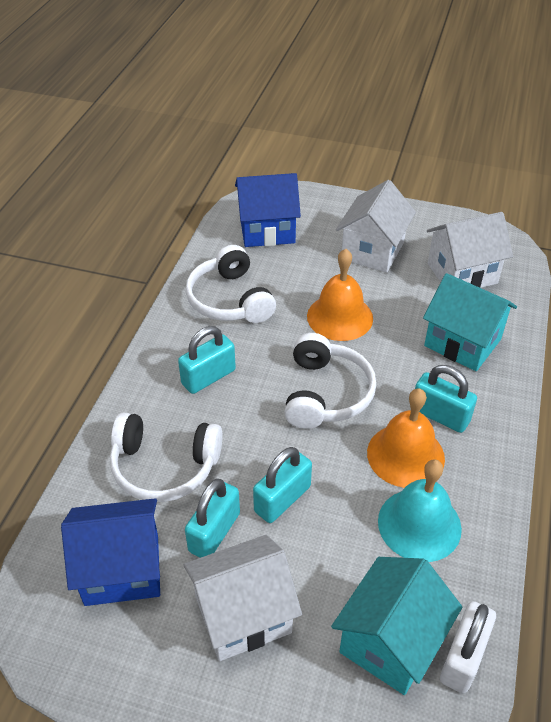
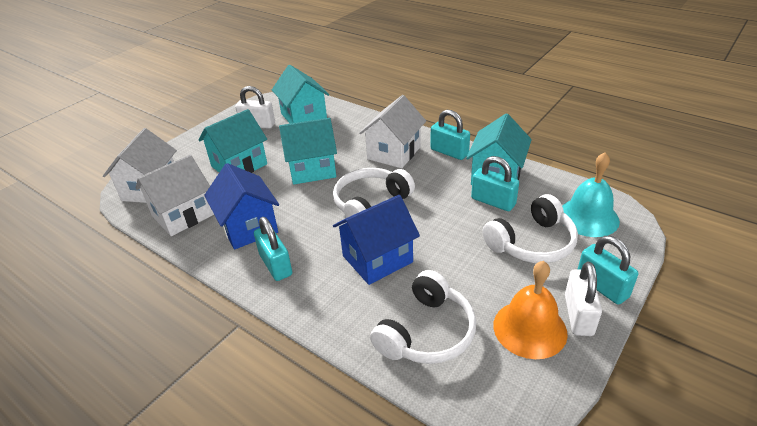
orange bell: [307,249,373,341] [367,388,445,488] = 2 -> [493,261,568,359] = 1
turquoise house: [331,557,462,695] [423,273,517,371] = 2 -> [199,109,267,173] [272,65,330,124] [279,118,337,185] [466,113,532,185] = 4
white padlock: [440,601,496,693] = 1 -> [235,86,275,129] [565,262,602,336] = 2

